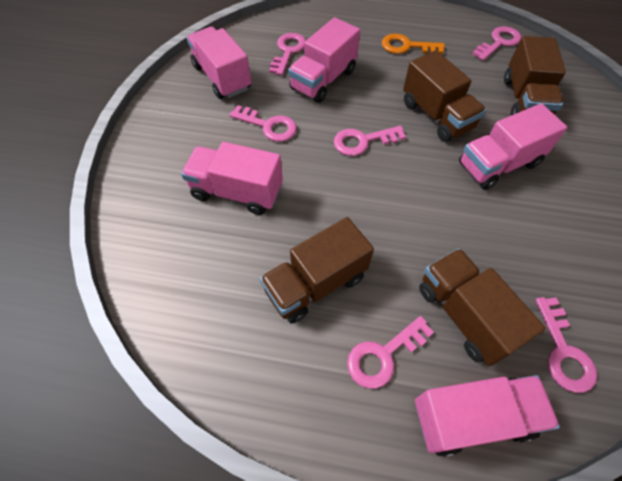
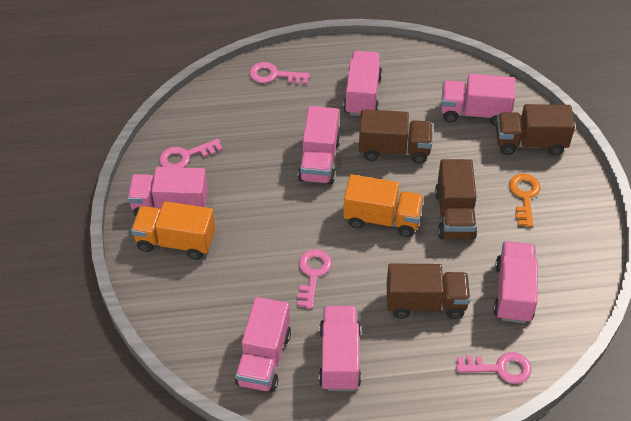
orange truck: none = 0 -> [131,201,215,260] [343,174,424,237] = 2
pink key: [229,105,297,142] [269,33,306,75] [334,126,406,156] [347,316,434,389] [472,26,521,61] [535,297,597,393] = 6 -> [159,139,223,168] [250,62,310,84] [297,249,332,309] [456,352,532,384] = 4
pink truck: [181,142,283,215] [187,27,251,99] [288,17,360,103] [415,375,560,457] [459,103,567,190] = 5 -> [127,167,208,216] [235,297,291,392] [298,106,340,184] [319,306,361,391] [343,51,382,116] [441,74,515,126] [493,241,538,323] = 7

